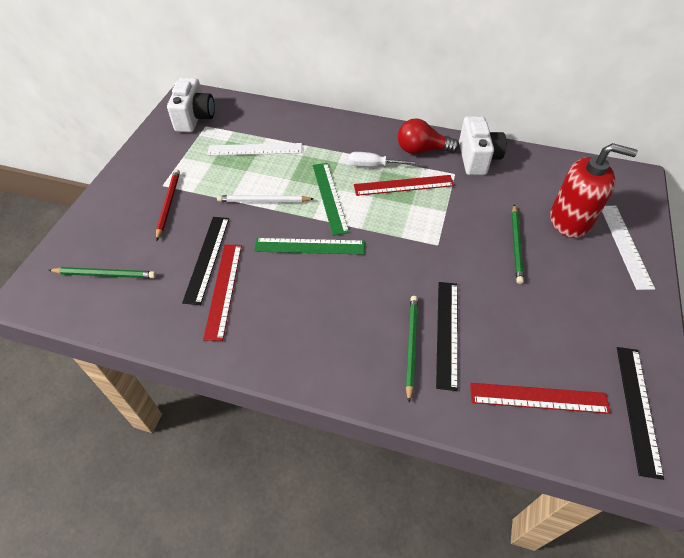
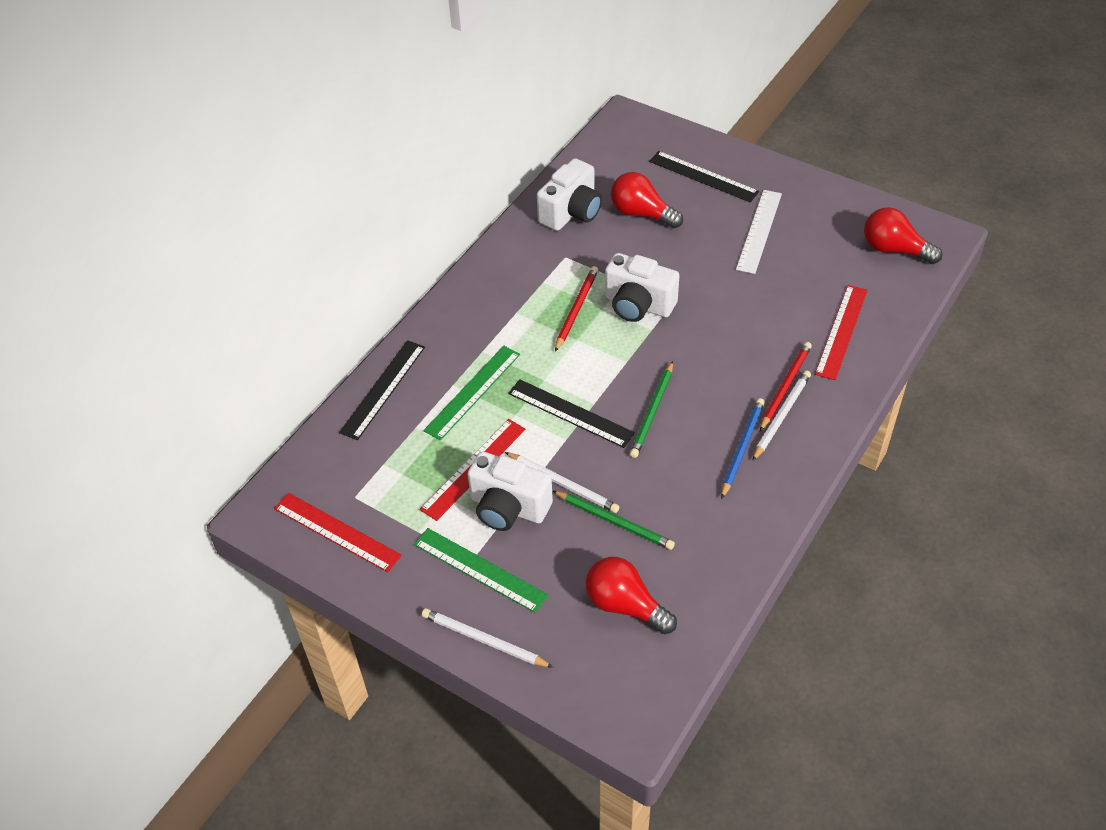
blue pencil: none = 0 -> [721,398,765,499] = 1
green pencil: [48,267,156,278] [406,296,418,402] [512,204,524,284] = 3 -> [552,490,675,550] [630,361,673,458] = 2
red light bulb: [398,118,459,154] = 1 -> [586,557,677,634] [611,172,683,229] [864,207,942,264] = 3
red pencil: [156,169,180,241] = 1 -> [555,266,598,352] [760,342,812,431] = 2
red soap dispenser: [550,143,638,238] = 1 -> none = 0
white camera: [167,78,215,132] [459,116,506,175] = 2 -> [468,452,553,531] [537,158,602,231] [605,253,680,322] = 3
white pencil: [217,195,314,202] = 1 -> [422,608,553,668] [505,452,619,513] [752,370,811,461] = 3
white ruler: [207,143,302,156] [602,206,655,290] = 2 -> [736,190,782,274] = 1
white screwdriver: [349,152,419,167] = 1 -> none = 0

